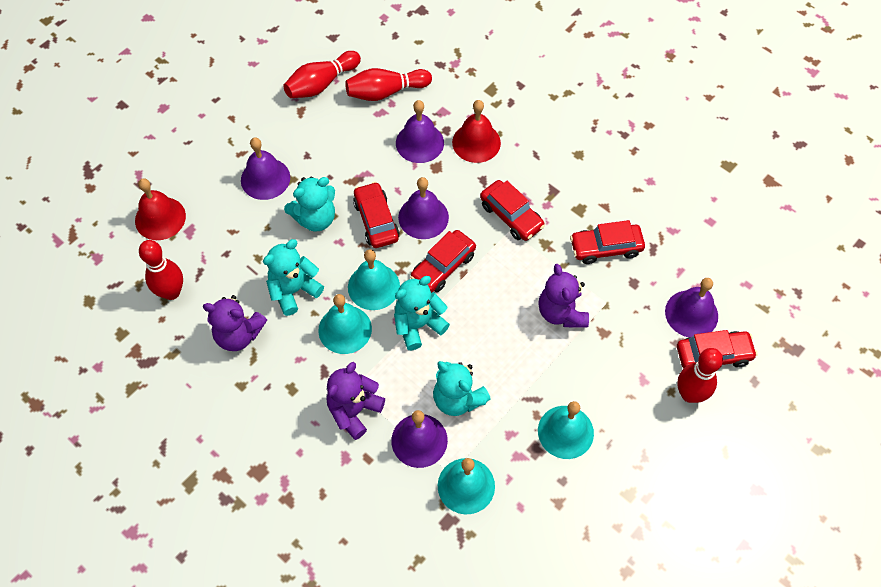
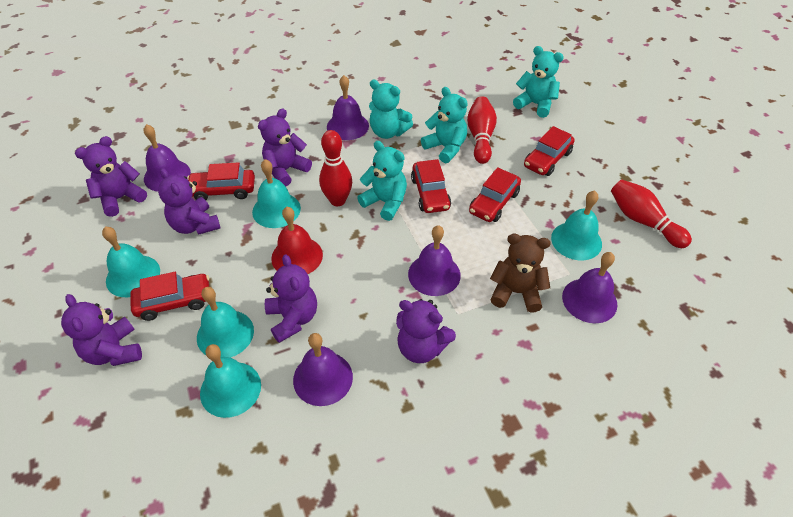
brown teddy bear: none = 0 -> [490,234,551,313] = 1
purple teddy bear: [203,295,267,351] [327,362,385,440] [538,264,589,327] = 3 -> [61,294,142,366] [75,136,147,217] [158,168,221,235] [258,108,312,186] [265,254,317,343] [396,299,456,363] = 6
red bell: [135,178,186,240] [452,100,501,163] = 2 -> [271,207,323,274] = 1
red bowling pin: [139,240,183,300] [283,51,361,98] [345,68,432,101] [677,348,723,403] = 4 -> [319,130,352,206] [467,96,497,164] [611,180,692,248] = 3
turquoise bell: [318,294,372,354] [348,249,400,310] [438,458,495,514] [538,401,594,459] = 4 -> [102,227,160,297] [197,287,254,358] [200,344,261,418] [252,159,301,228] [551,191,602,260] = 5

